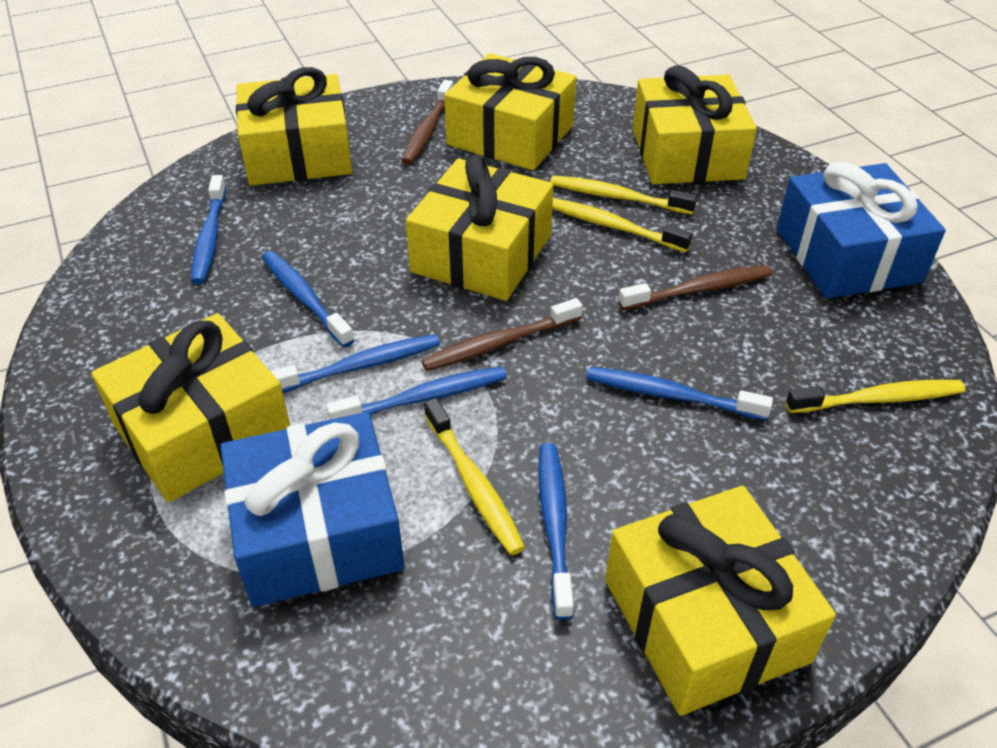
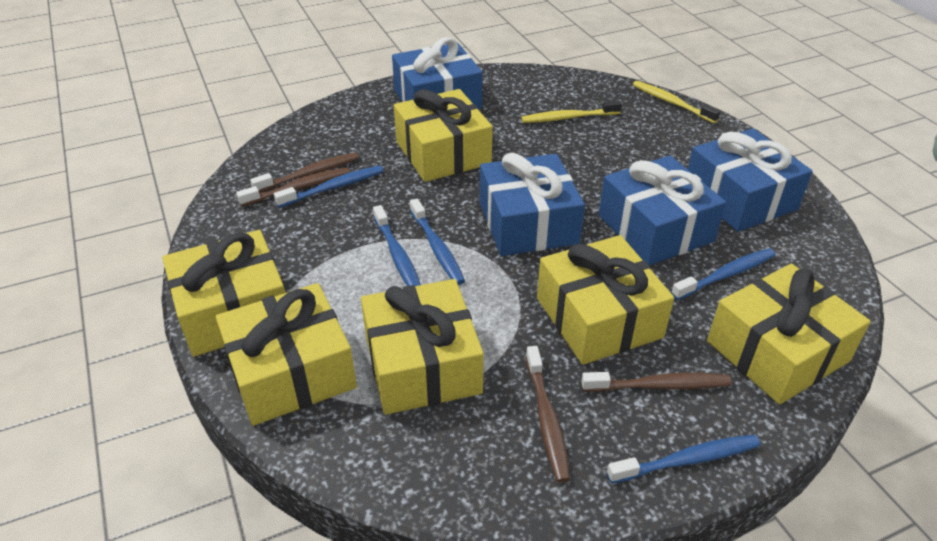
blue gift: [220,412,404,607] [777,162,946,299] = 2 -> [392,37,483,109] [480,153,585,256] [599,155,726,266] [688,128,812,232] = 4
blue toothbrush: [191,175,226,284] [262,251,354,348] [270,334,440,393] [326,366,507,420] [538,443,574,620] [586,367,773,420] = 6 -> [274,166,384,208] [373,205,421,286] [410,199,465,285] [607,435,761,484] [671,248,776,300] = 5
brown toothbrush: [401,80,453,164] [421,298,583,371] [618,265,772,310] = 3 -> [236,167,350,207] [250,152,359,192] [526,346,570,483] [581,372,732,392] = 4
yellow toothbrush: [424,398,525,555] [550,175,697,214] [552,198,693,252] [786,380,965,413] = 4 -> [521,100,622,123] [633,81,721,123] = 2

